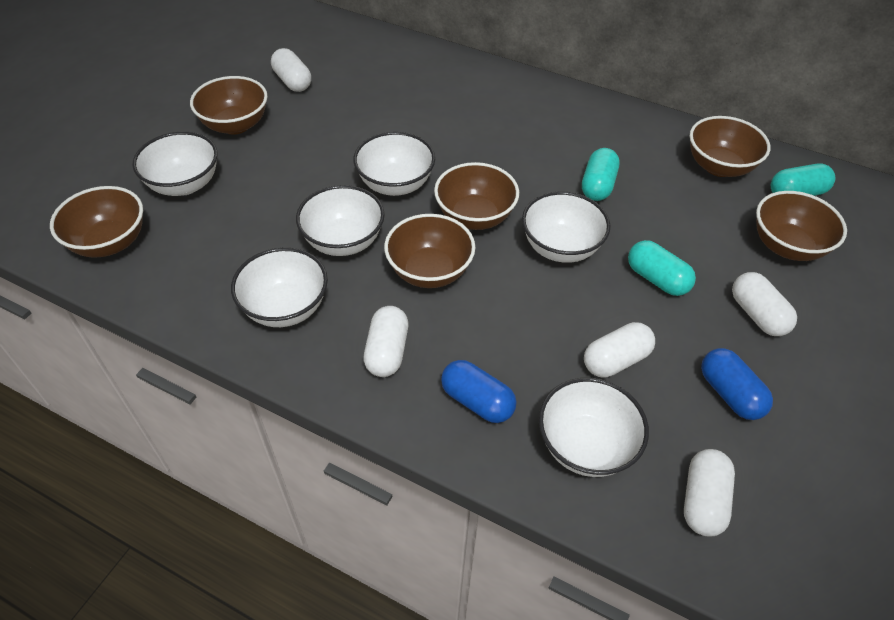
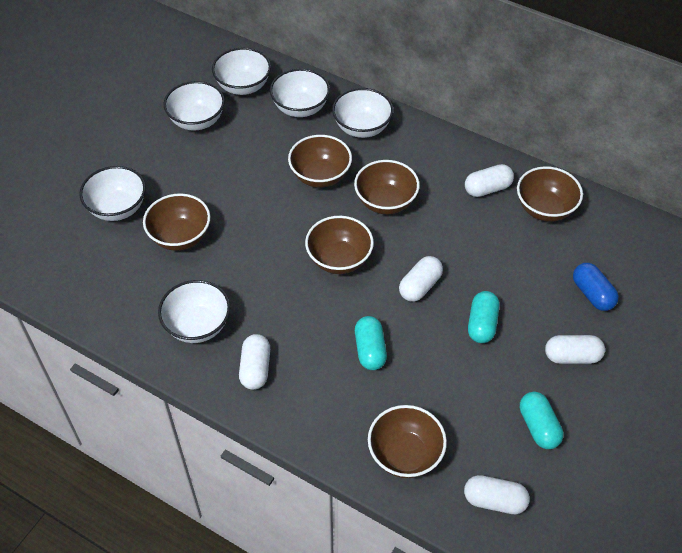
blue capsule: [441,360,516,423] [701,348,773,420] = 2 -> [573,263,619,311] = 1

